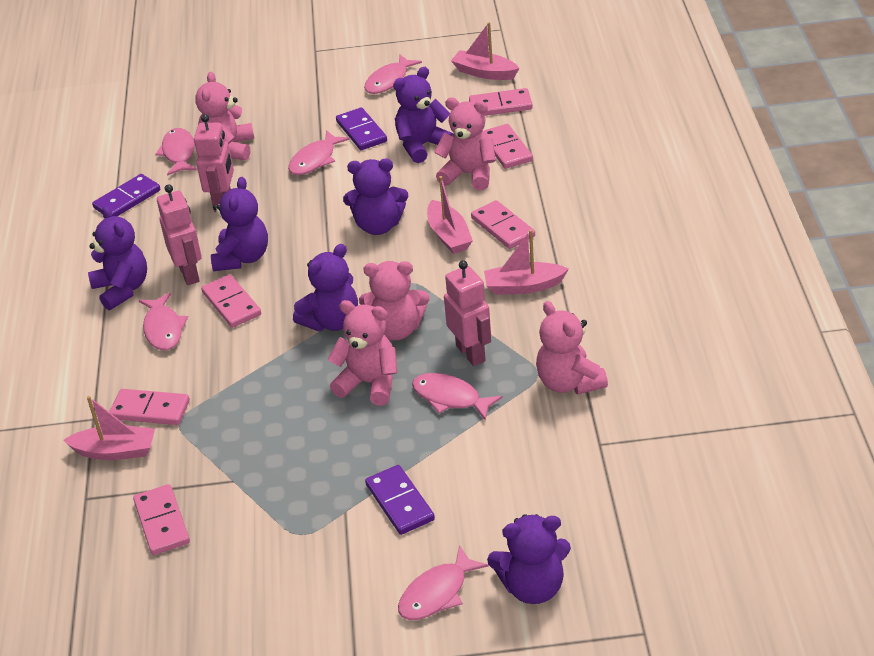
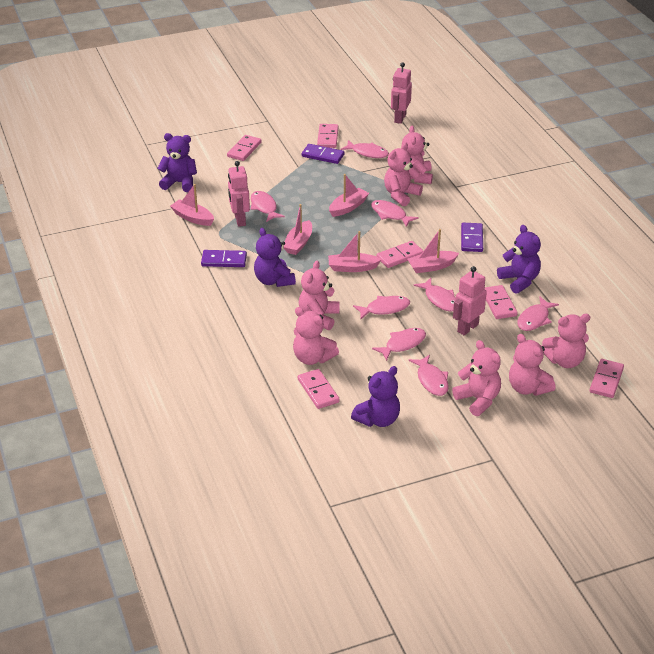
pink boat: [63,396,155,460] [427,176,473,254] [451,22,520,80] [484,229,569,295] = 4 -> [170,184,214,226] [284,204,312,255] [328,231,382,272] [329,174,369,217] [407,229,459,273] = 5
pink fish: [139,292,188,351] [155,128,197,176] [288,130,350,175] [364,54,422,94] [398,545,489,620] [412,373,503,421] = 6 -> [250,191,285,222] [340,140,389,158] [353,296,410,320] [371,200,419,227] [372,328,426,361] [408,355,449,396] [414,278,456,312] [517,297,559,331] = 8
pink teddy bear: [195,71,254,160] [328,300,397,405] [359,261,430,341] [434,98,496,190] [536,301,608,395] = 5 -> [293,307,339,365] [299,261,340,330] [384,143,423,206] [402,126,433,184] [452,340,501,416] [509,334,556,396] [542,314,590,368] = 7
purple teddy bear: [88,206,147,310] [211,177,268,271] [293,244,358,331] [343,159,408,235] [393,67,453,163] [487,514,571,604] = 6 -> [157,133,197,192] [254,228,296,287] [351,366,400,427] [497,225,541,293] = 4

